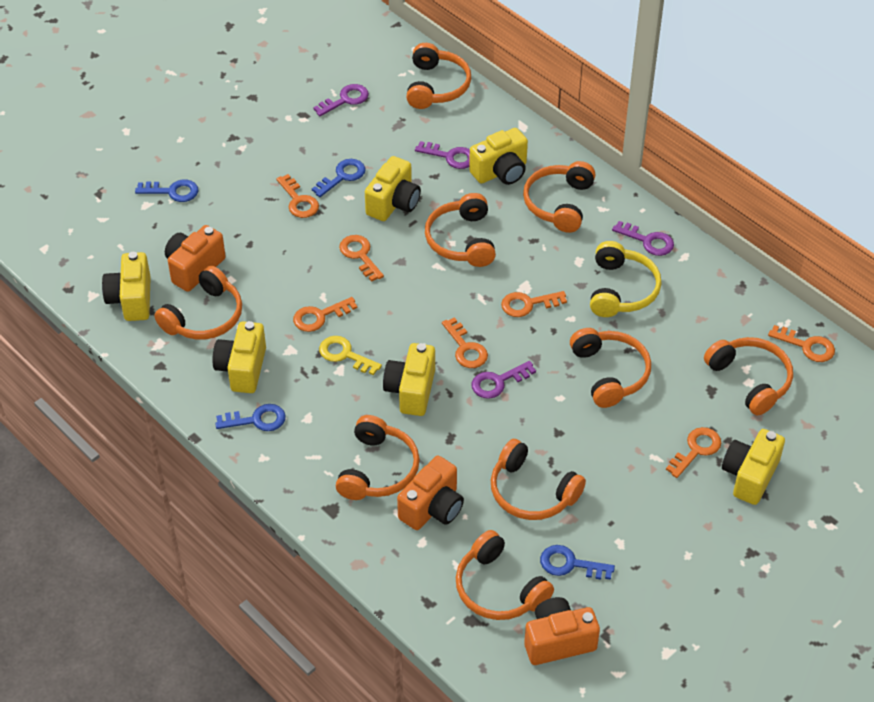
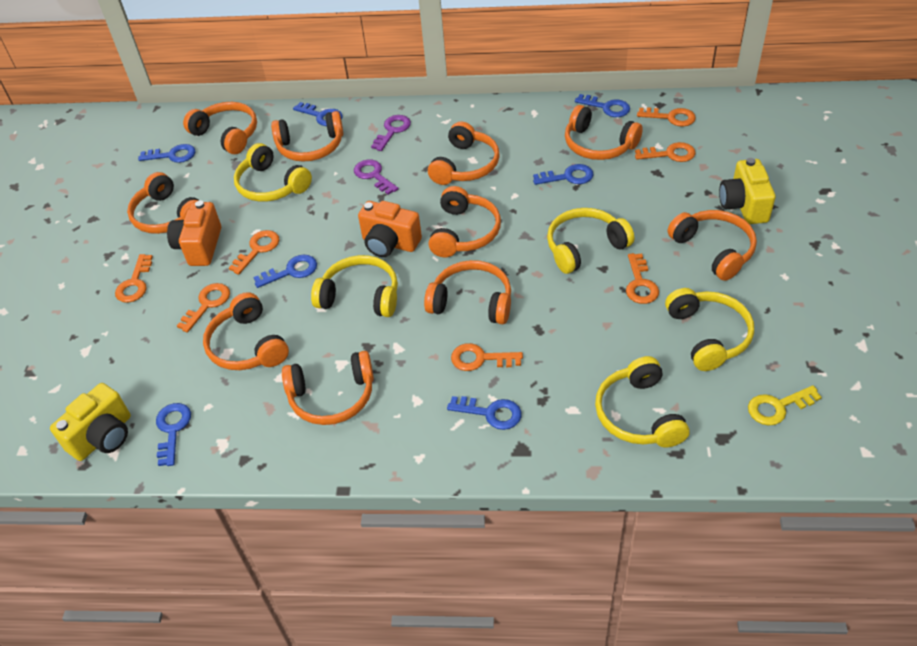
blue key: [135,180,199,202] [215,404,286,431] [312,159,366,197] [540,545,615,580] = 4 -> [138,144,196,163] [156,403,191,466] [253,254,317,288] [293,102,343,126] [447,396,521,430] [533,164,594,185] [575,94,630,117] = 7
orange camera: [165,225,226,292] [397,456,464,530] [524,597,600,665] = 3 -> [167,200,221,266] [358,201,422,257] = 2
orange headphones: [154,266,242,340] [336,415,420,500] [406,43,471,109] [425,193,496,267] [456,530,554,620] [491,439,586,520] [523,161,595,233] [570,328,651,408] [704,337,793,415] = 9 -> [127,172,199,234] [183,102,257,154] [203,292,289,370] [271,111,343,161] [282,351,374,425] [424,260,511,324] [428,121,500,185] [428,186,501,257] [565,105,643,160] [668,210,757,281] = 10
purple key: [313,84,369,116] [415,141,470,169] [471,361,536,399] [612,221,674,256] = 4 -> [354,159,398,195] [371,115,411,151] = 2
yellow camera: [102,252,151,321] [212,321,266,393] [365,156,421,221] [383,343,435,416] [469,128,528,185] [722,429,785,505] = 6 -> [50,383,131,461] [719,158,776,224] = 2
yellow headphones: [590,241,662,317] = 1 -> [234,143,312,202] [311,255,398,317] [547,208,634,274] [595,356,690,447] [665,288,754,371] = 5

